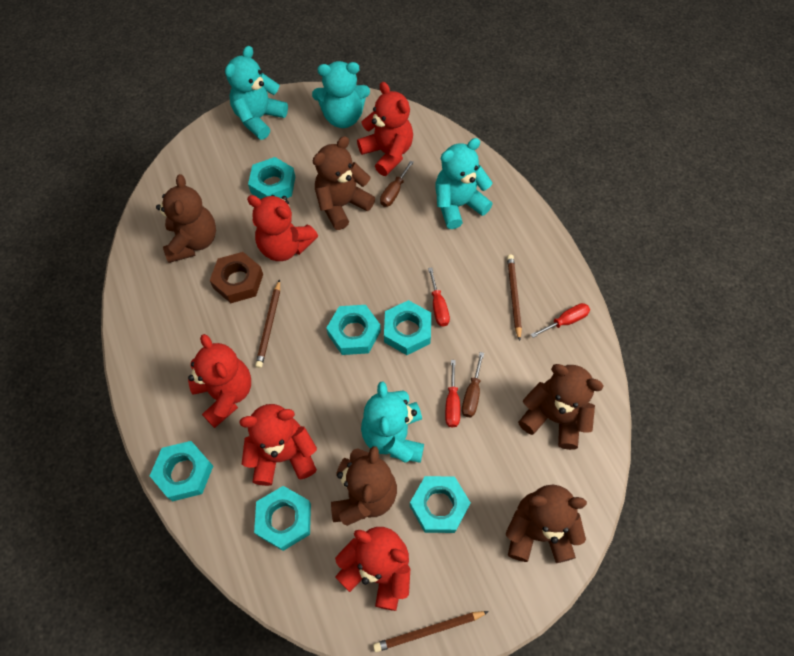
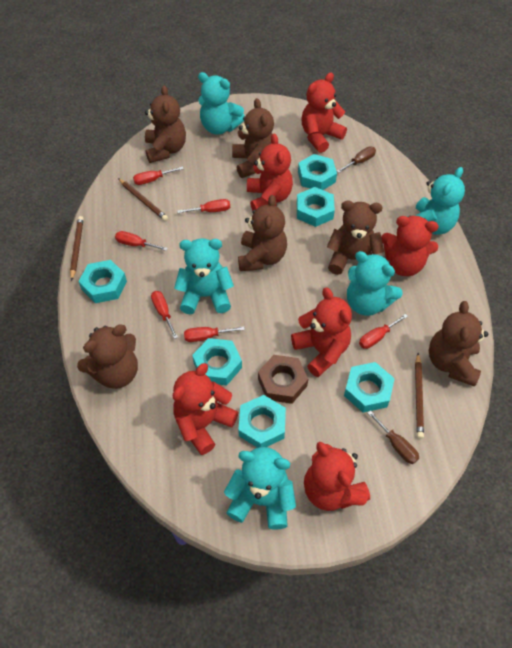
brown teddy bear: [156,174,216,263] [313,136,375,230] [331,446,397,526] [506,485,587,563] [518,364,603,450] = 5 -> [77,324,138,389] [145,85,186,163] [232,98,274,178] [238,195,287,271] [327,200,384,275] [429,301,488,387] = 6
red screwdriver: [428,267,450,327] [445,360,460,427] [530,303,590,338] = 3 -> [115,231,168,251] [133,167,183,185] [151,291,178,339] [177,199,230,213] [184,326,245,342] [359,314,408,349] = 6
red teddy bear: [188,334,251,428] [239,404,317,486] [247,195,318,261] [335,527,410,611] [357,82,413,176] = 5 -> [173,363,238,455] [247,133,293,211] [291,288,352,377] [301,73,347,153] [304,442,370,511] [381,215,439,276] = 6
turquoise teddy bear: [225,46,288,140] [312,61,370,128] [361,382,424,463] [435,138,493,229] = 4 -> [174,238,234,314] [198,72,245,135] [224,447,296,530] [347,251,403,316] [415,167,465,235] = 5

